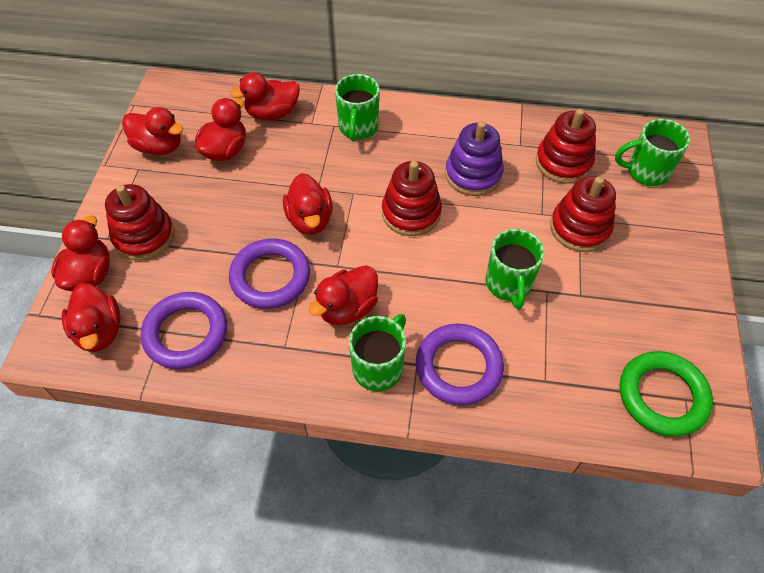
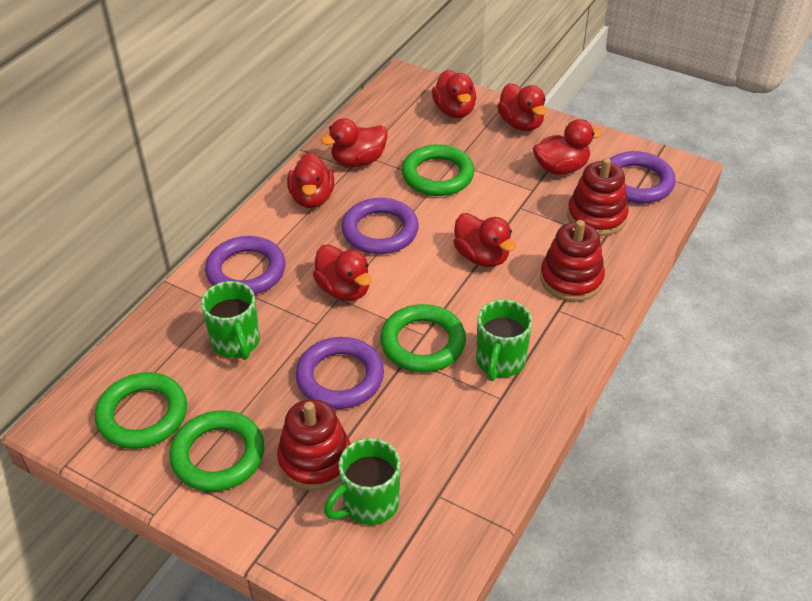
green mug: [335,74,379,142] [349,314,406,391] [486,229,544,309] [615,119,690,186] = 4 -> [201,281,260,360] [324,438,400,525] [476,300,532,381] = 3
green ring: [620,351,713,437] = 1 -> [95,372,187,449] [169,410,264,492] [380,304,466,373] [402,144,475,196] = 4
purple ring: [141,292,227,369] [229,238,310,309] [416,324,504,405] = 3 -> [205,236,285,295] [296,337,384,409] [342,198,419,254] [610,151,676,204] = 4
purple stacking toy: [445,121,504,196] = 1 -> none = 0
red stacking toy: [105,184,174,261] [382,161,442,236] [536,109,596,184] [550,176,616,252] = 4 -> [277,399,351,491] [540,220,605,302] [567,158,629,236] = 3

